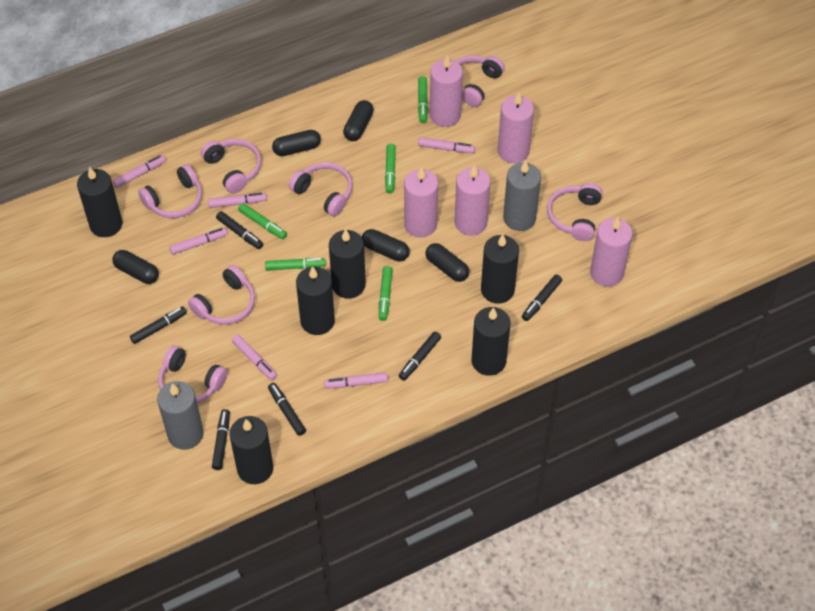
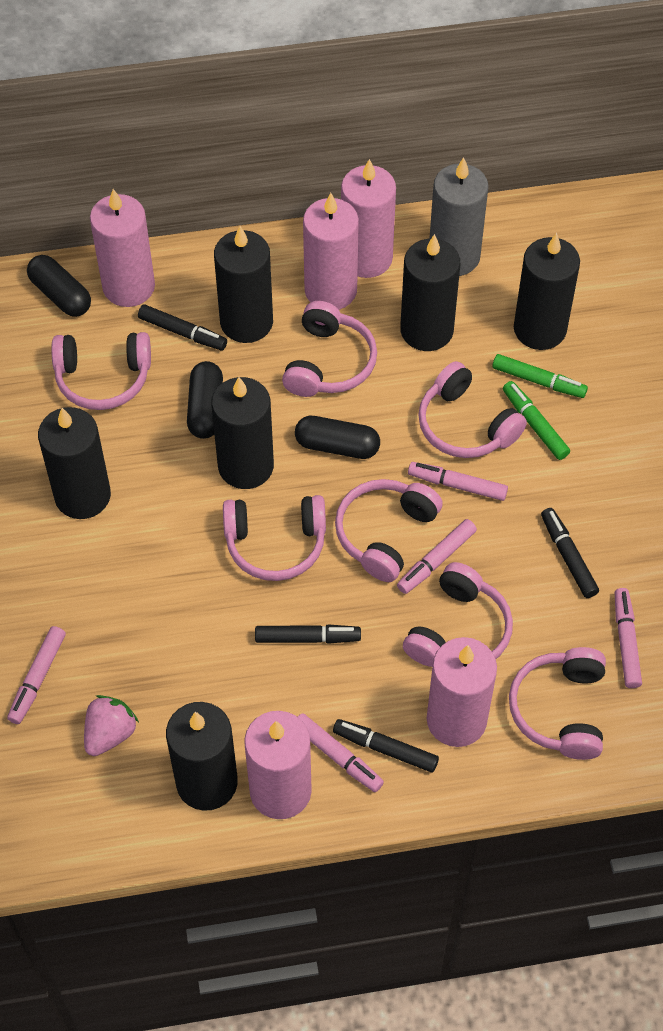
black capsule: [112,250,159,284] [272,130,321,156] [343,100,374,141] [362,229,410,262] [425,243,469,282] = 5 -> [27,255,91,317] [187,361,223,439] [295,416,380,459] = 3
black marker: [130,307,187,344] [212,409,230,470] [216,211,263,249] [268,383,306,436] [399,332,441,381] [522,275,562,321] = 6 -> [138,304,227,351] [255,624,361,644] [333,719,439,772] [541,508,599,598] = 4
green marker: [238,203,287,239] [265,258,326,270] [379,266,392,321] [385,144,396,194] [418,76,428,123] = 5 -> [492,354,588,398] [503,381,570,460] = 2
grey candle: [157,381,204,450] [503,160,541,231] = 2 -> [429,157,489,276] = 1
pink marker: [113,155,166,188] [169,228,228,255] [208,193,267,208] [232,334,277,380] [324,372,388,389] [418,137,475,153] = 6 -> [7,626,66,724] [298,713,384,792] [397,519,477,594] [408,462,508,501] [615,588,642,688] = 5
pink strawberry: none = 0 -> [84,695,139,756] = 1

